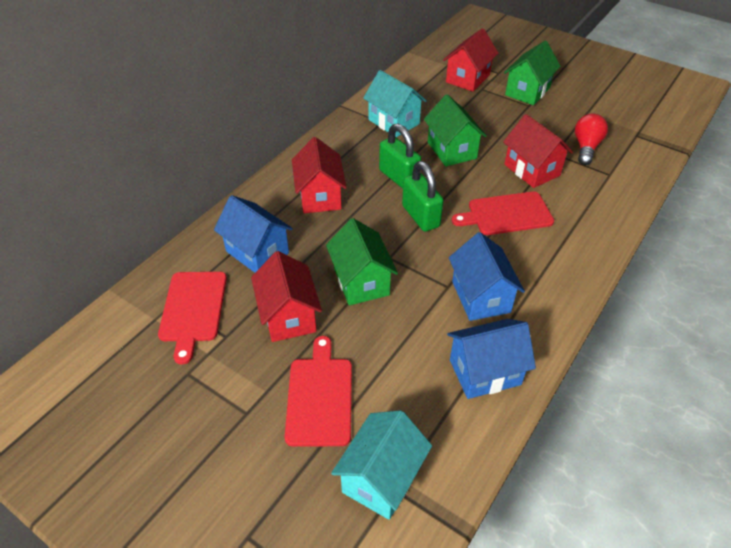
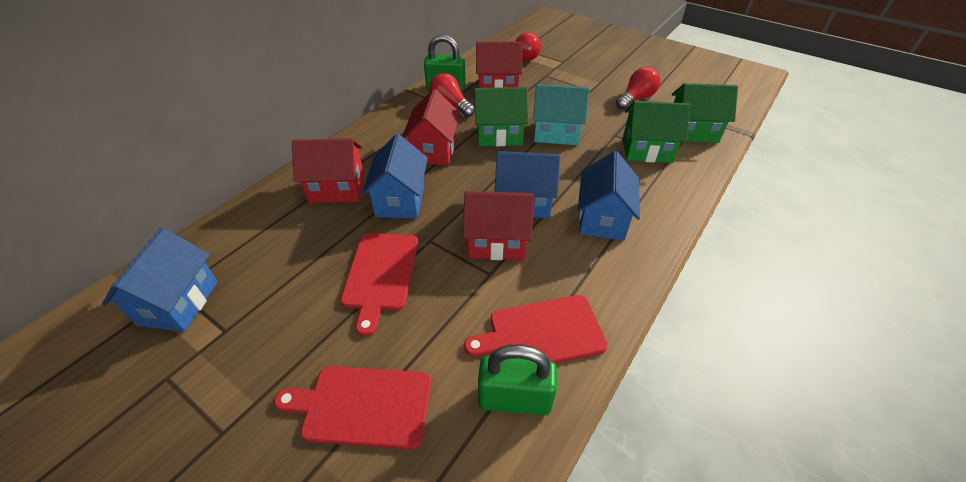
blue house: [214,195,293,273] [447,319,536,399] [449,232,525,321] = 3 -> [102,228,218,332] [362,134,428,219] [495,151,560,218] [578,151,640,241] = 4
red light bulb: [575,113,608,165] = 1 -> [429,73,475,117] [515,32,541,61] [616,67,660,110] = 3
turquoise house: [331,410,432,520] [363,70,427,137] = 2 -> [533,84,589,145] = 1

